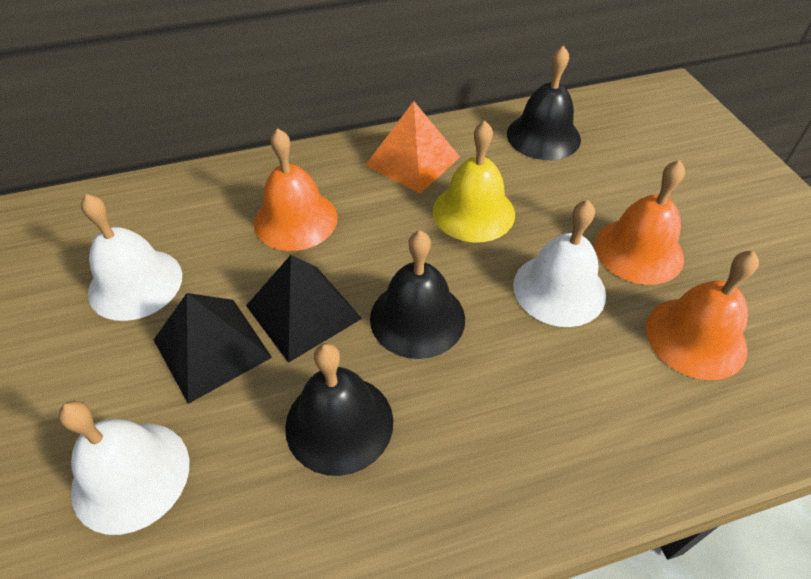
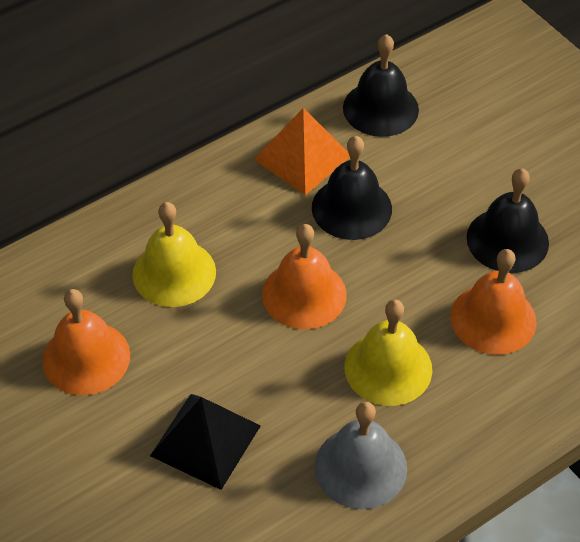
black pyramid: [154,293,272,404] [246,255,362,363] = 2 -> [150,394,260,490] = 1
grey bell: none = 0 -> [315,402,407,509] = 1
white bell: [59,401,189,535] [81,194,182,321] [513,200,606,327] = 3 -> none = 0
yellow bell: [433,121,515,242] = 1 -> [132,202,216,307] [344,299,432,406] = 2

